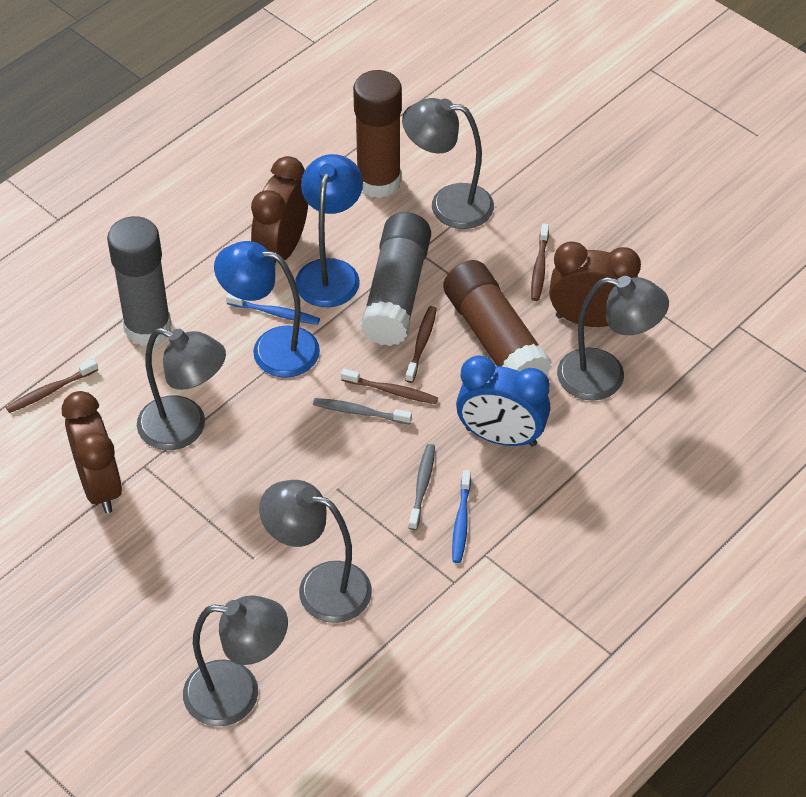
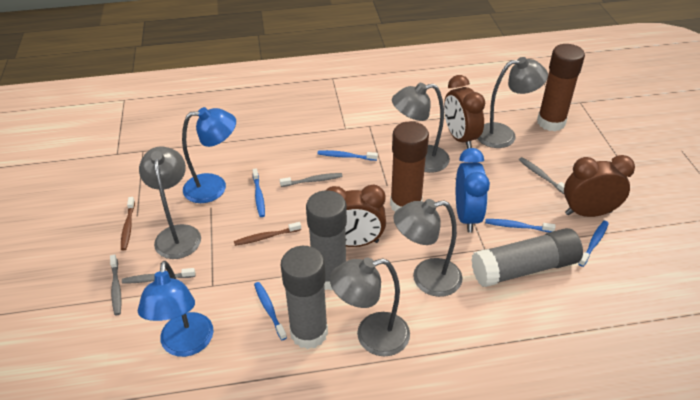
blue toothbrush: [226,293,320,325] [452,470,471,563] = 2 -> [252,168,265,217] [254,282,287,340] [317,150,378,161] [485,219,555,232] [578,221,609,267] = 5
brown toothbrush: [6,359,98,413] [341,369,438,404] [405,306,437,383] [531,223,549,301] = 4 -> [121,197,135,250] [234,222,301,246] = 2
grey glue stick: [107,216,171,346] [361,212,431,346] = 2 -> [281,246,328,349] [306,190,347,291] [471,228,583,287] = 3
grey toothbrush: [313,398,412,424] [409,444,435,530] = 2 -> [110,254,122,315] [122,268,195,284] [280,173,343,187] [519,157,565,194] = 4

